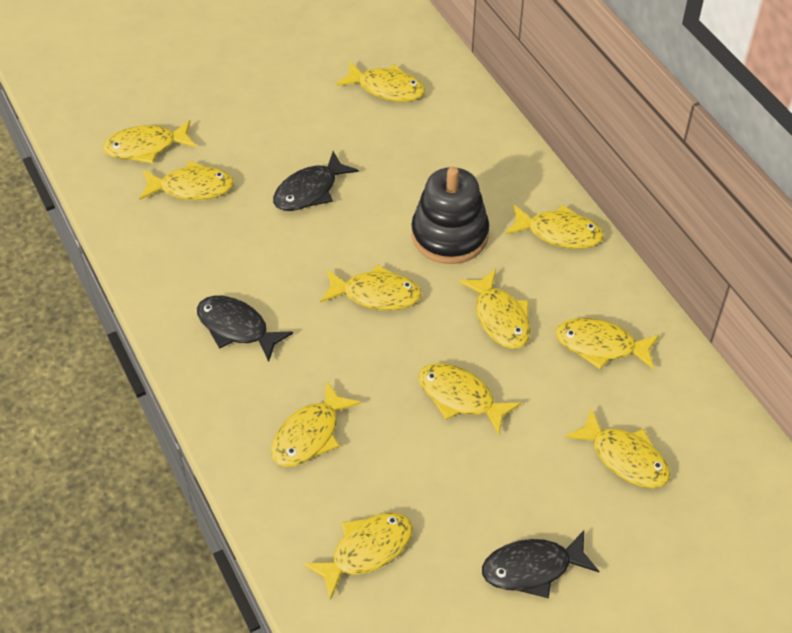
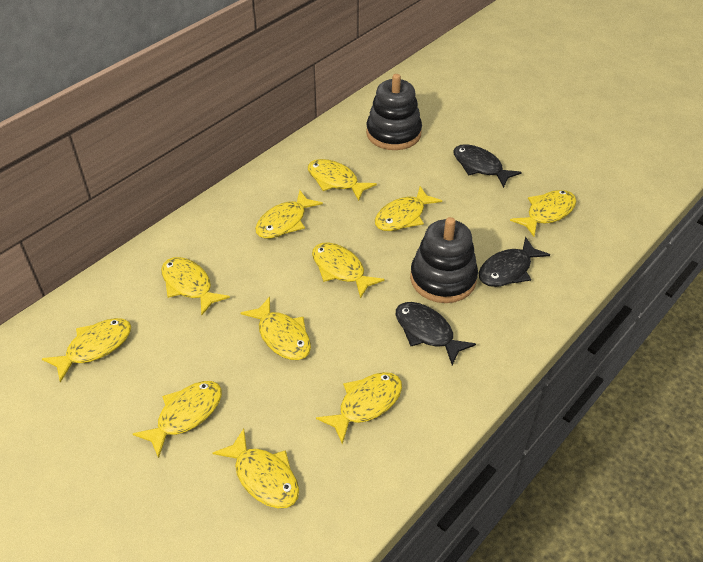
black stacking toy: [411,167,489,264] = 1 -> [366,74,422,150] [410,217,478,303] = 2

